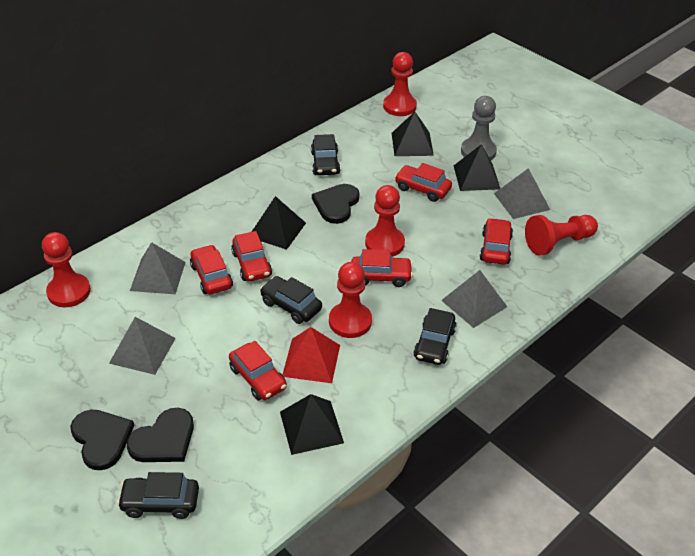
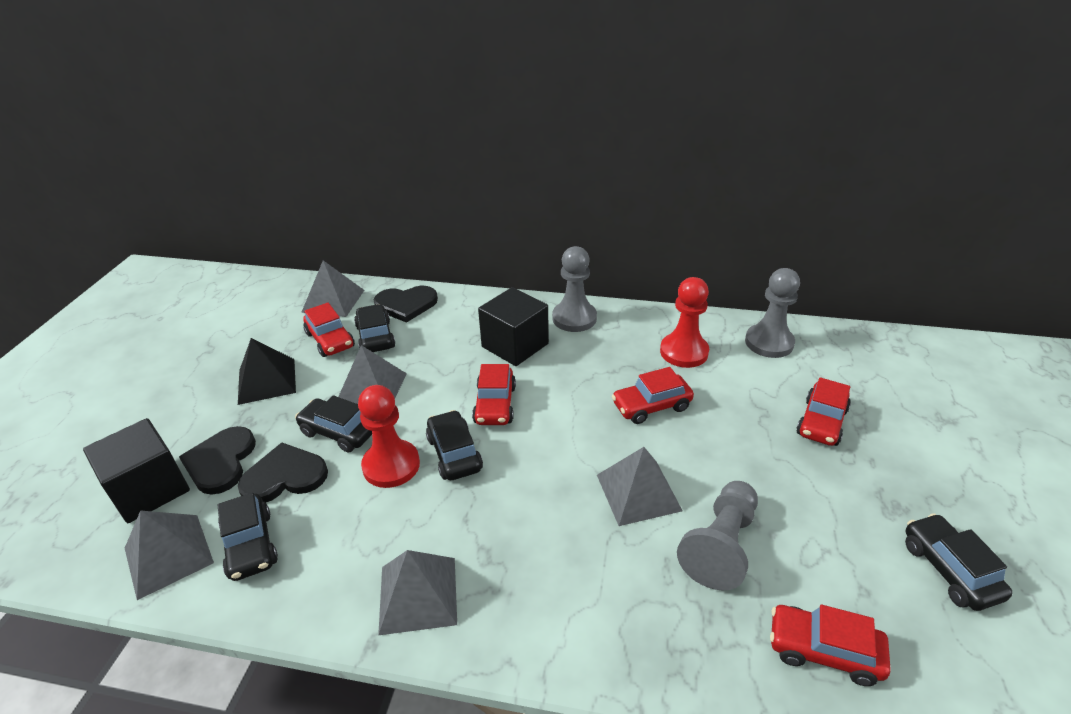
black car: [117,472,199,519] [260,276,322,324] [311,134,340,175] [413,308,456,365] = 4 -> [218,493,278,581] [295,395,372,453] [354,304,395,352] [426,410,483,480] [905,513,1013,611] = 5
black cube: none = 0 -> [83,418,190,523] [478,287,549,366] = 2
black pyramid: [252,196,306,250] [280,394,344,455] [392,112,434,156] [454,144,500,191] = 4 -> [238,338,296,405] = 1
grey pawn: [461,96,497,160] = 1 -> [552,246,597,332] [677,481,758,591] [745,268,800,358] = 3
grey pyramid: [109,317,176,375] [130,242,186,294] [441,270,507,328] [494,168,550,219] = 4 -> [125,510,214,600] [301,260,364,317] [338,345,407,404] [378,550,457,635] [597,447,683,526] = 5
red car: [190,245,233,294] [229,341,287,400] [231,231,272,281] [351,249,413,287] [395,163,452,202] [480,218,513,265] = 6 -> [303,302,355,357] [472,364,516,425] [612,367,694,424] [770,605,891,686] [796,377,851,446] = 5
red pawn: [42,232,91,307] [329,262,372,338] [365,185,405,257] [383,52,417,116] [525,215,598,256] = 5 -> [358,385,420,488] [660,277,709,368] = 2
red pyramid: [282,327,340,383] = 1 -> none = 0

